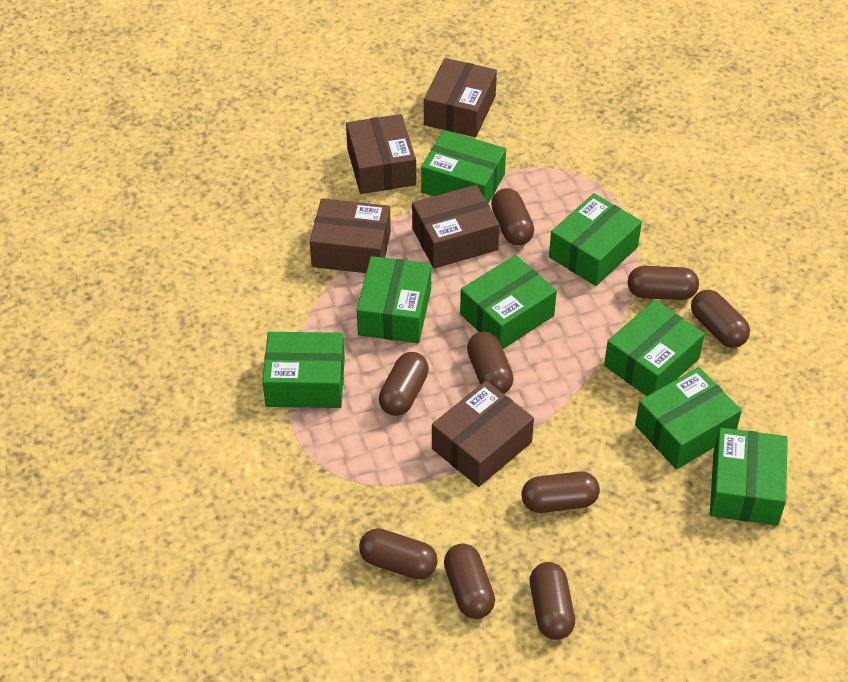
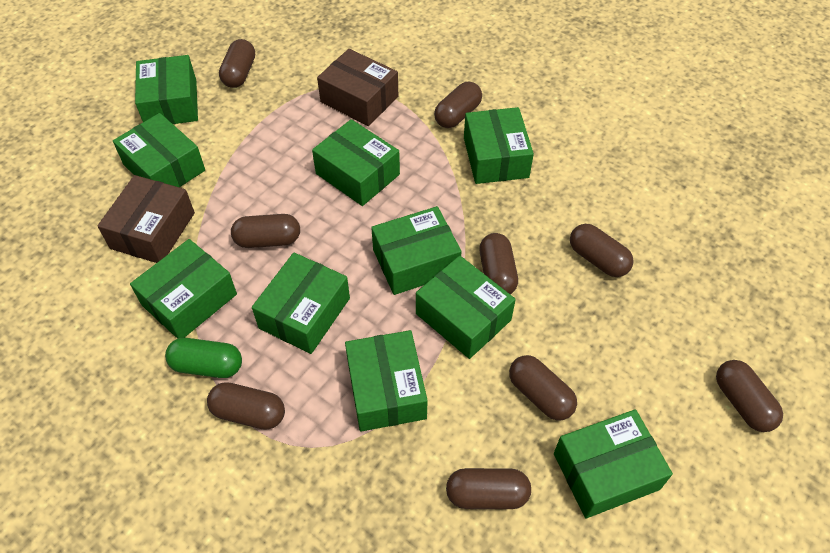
brown box: [310,198,391,273] [346,114,416,194] [412,185,500,269] [424,58,497,137] [432,381,534,487] = 5 -> [97,175,195,263] [317,49,398,126] = 2
green box: [262,332,345,408] [357,256,431,343] [421,130,506,203] [460,255,557,349] [549,193,642,286] [604,300,705,396] [635,367,742,469] [710,428,788,525] = 8 -> [113,113,205,187] [130,239,237,339] [135,55,198,124] [252,252,350,354] [312,119,400,206] [345,330,428,431] [371,206,462,295] [416,255,516,359] [464,107,534,184] [554,409,673,518] = 10
green capsule: none = 0 -> [165,338,242,378] = 1

